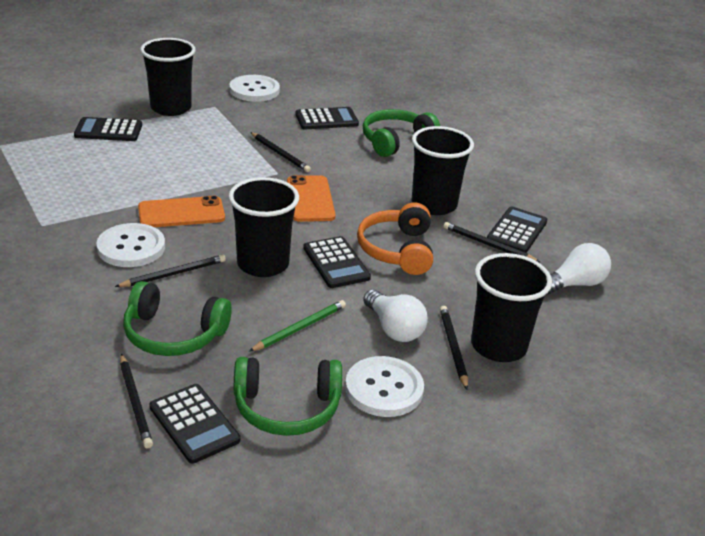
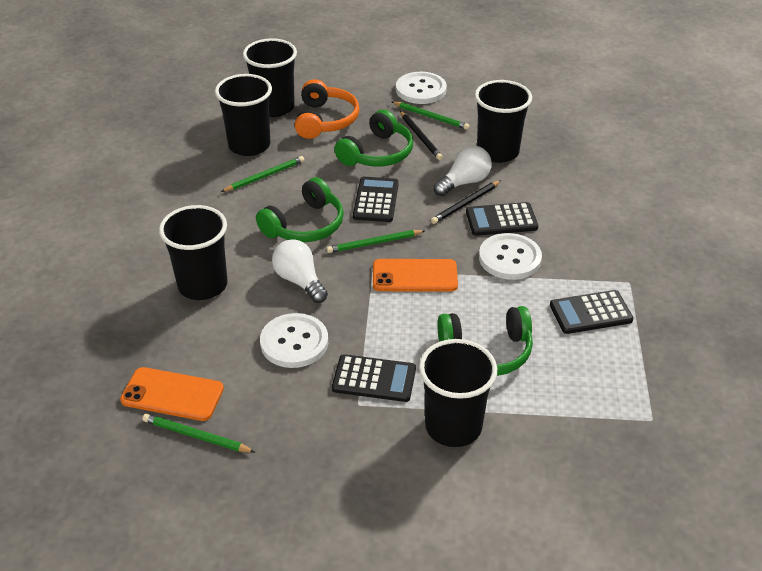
black calculator: [74,117,142,141] [149,384,240,464] [296,107,359,129] [303,236,371,288] [487,207,547,253] = 5 -> [332,354,416,402] [353,177,399,222] [466,202,538,236] [550,290,633,334] = 4
black cup: [140,38,196,116] [229,177,299,277] [411,126,474,215] [471,253,552,362] = 4 -> [159,205,228,300] [215,74,272,156] [243,38,297,117] [419,339,497,447] [475,80,532,163] = 5
black pencil: [115,254,226,287] [120,354,153,448] [250,132,311,172] [440,306,468,390] [443,222,540,262] = 5 -> [400,111,443,160] [431,180,501,224] = 2
green pencil: [249,300,346,352] = 1 -> [142,414,255,453] [221,156,304,192] [327,230,426,253] [392,102,469,130] = 4

